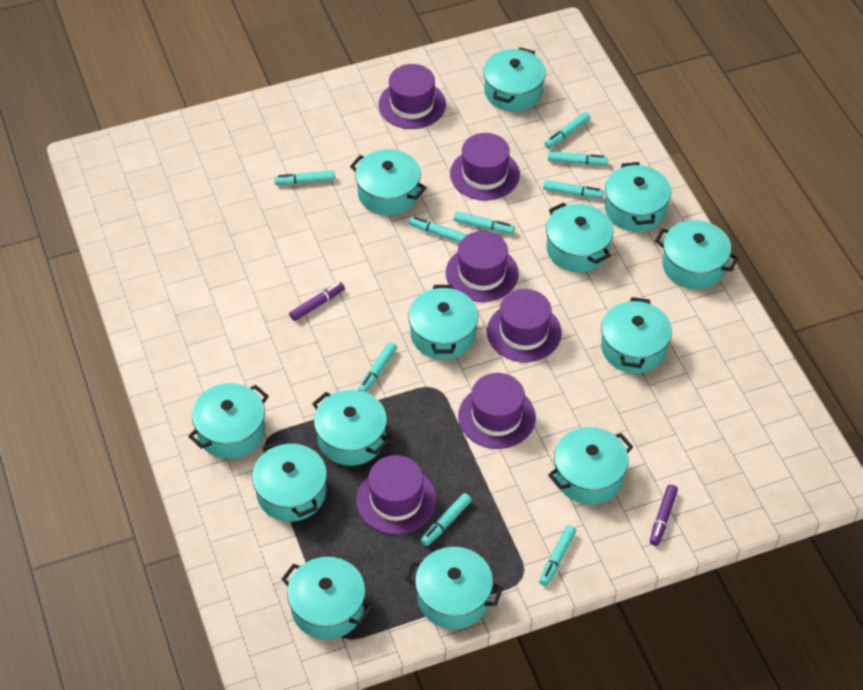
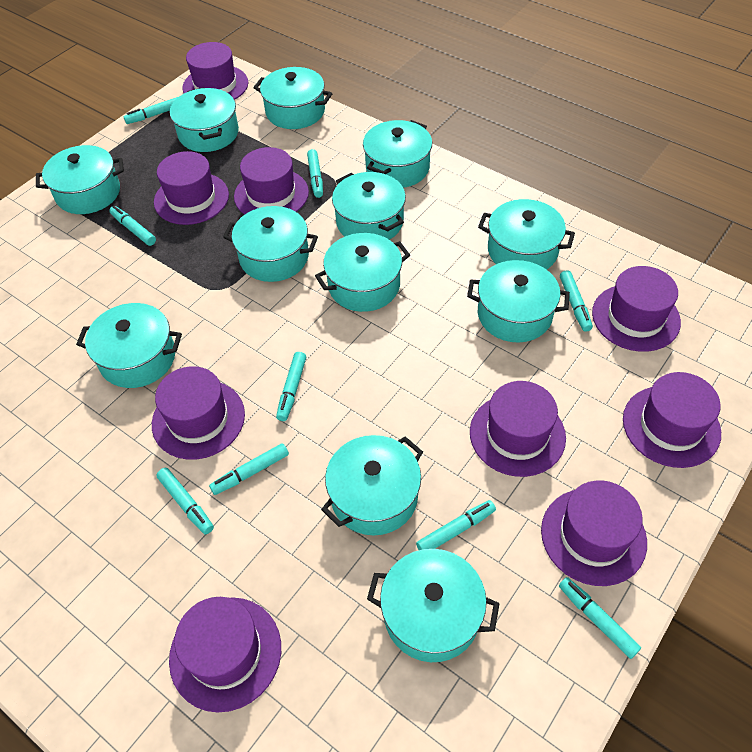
purple hat: [356,455,436,534] [378,64,446,129] [446,231,519,302] [450,133,520,200] [458,373,536,449] [487,289,562,362] = 6 -> [152,366,245,460] [154,151,229,225] [169,597,281,713] [182,42,248,100] [234,147,309,215] [470,381,566,477] [541,480,647,586] [592,266,681,352] [623,372,721,468] = 9
purple marker: [289,282,345,321] [650,485,678,546] = 2 -> none = 0
turquoise pot: [188,383,269,459] [252,440,327,522] [281,557,372,640] [312,390,390,466] [350,149,427,216] [405,547,503,629] [408,285,478,360] [483,47,546,112] [546,202,613,272] [548,427,633,504] [601,297,672,373] [605,162,671,232] [655,220,739,289] = 13 -> [36,145,124,214] [76,303,182,388] [170,87,239,152] [223,206,318,282] [254,67,333,129] [315,233,410,312] [321,435,423,536] [332,172,406,240] [363,120,432,188] [367,549,500,662] [467,260,570,343] [478,199,575,270] = 12

